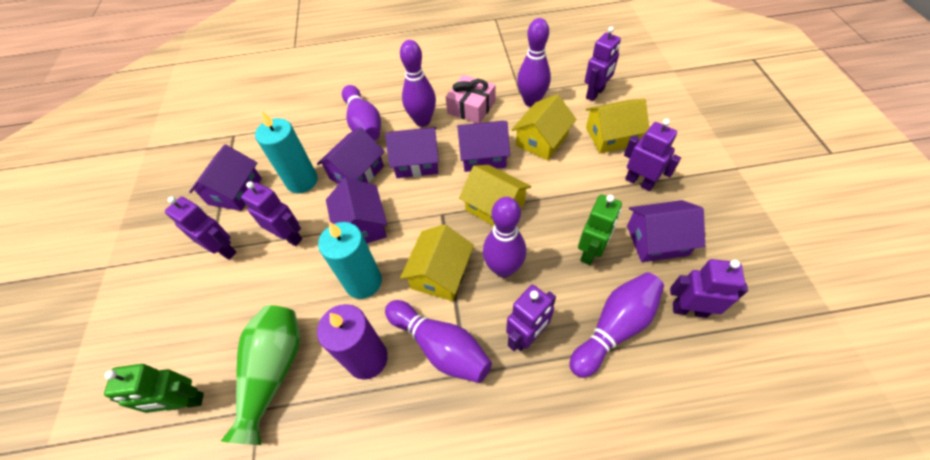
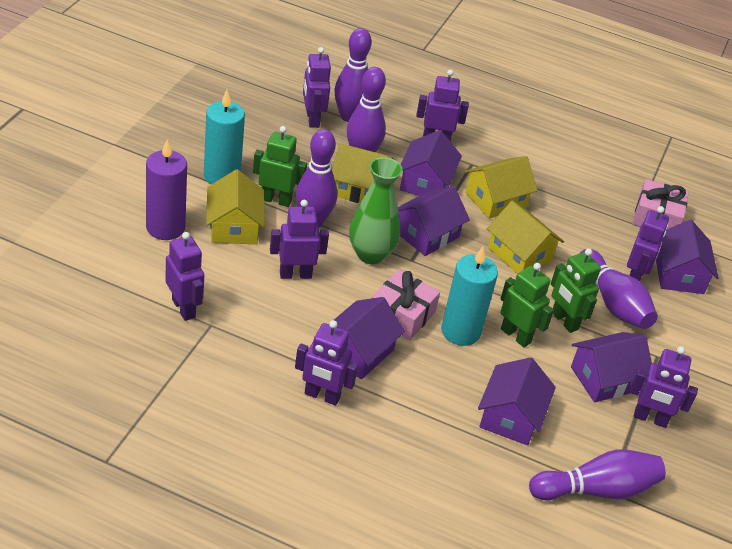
green robot: [104,364,204,413] [578,194,622,265] = 2 -> [253,126,307,207] [500,263,554,347] [551,249,601,333] = 3
pink gift: [446,75,496,123] = 1 -> [372,270,440,340] [633,179,689,229] = 2
purple bowling pin: [342,85,381,141] [385,300,492,383] [400,40,436,127] [483,197,526,278] [517,18,551,107] [569,272,664,378] = 6 -> [296,129,337,228] [334,28,372,122] [347,67,386,152] [529,449,666,500] [579,249,658,329] = 5
purple robot: [165,196,237,260] [241,181,302,246] [506,285,556,351] [585,26,621,101] [624,119,681,191] [670,259,748,318] = 6 -> [165,232,204,321] [270,200,329,279] [295,320,358,406] [303,47,331,128] [416,69,469,142] [627,206,669,281] [630,346,698,428] = 7

